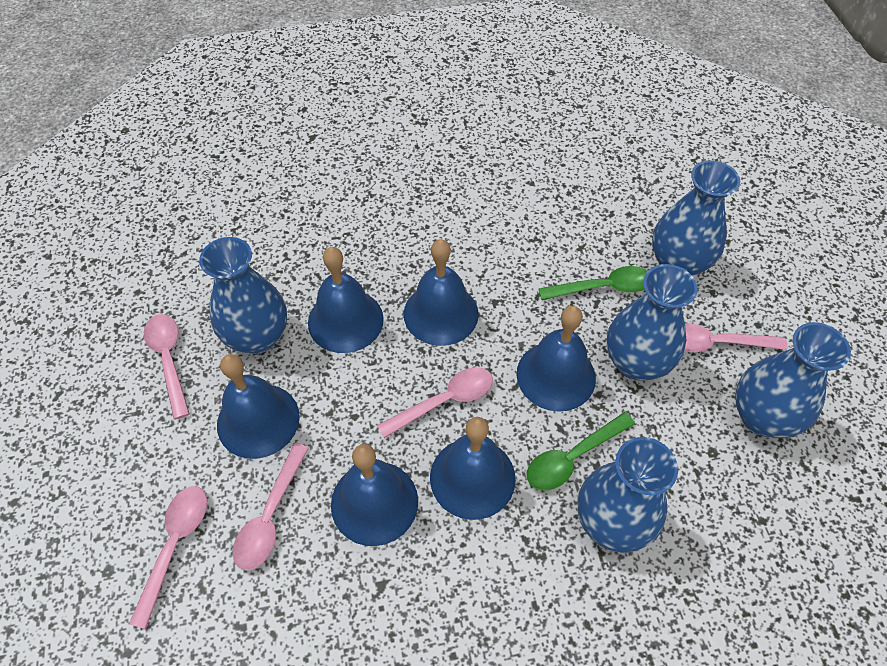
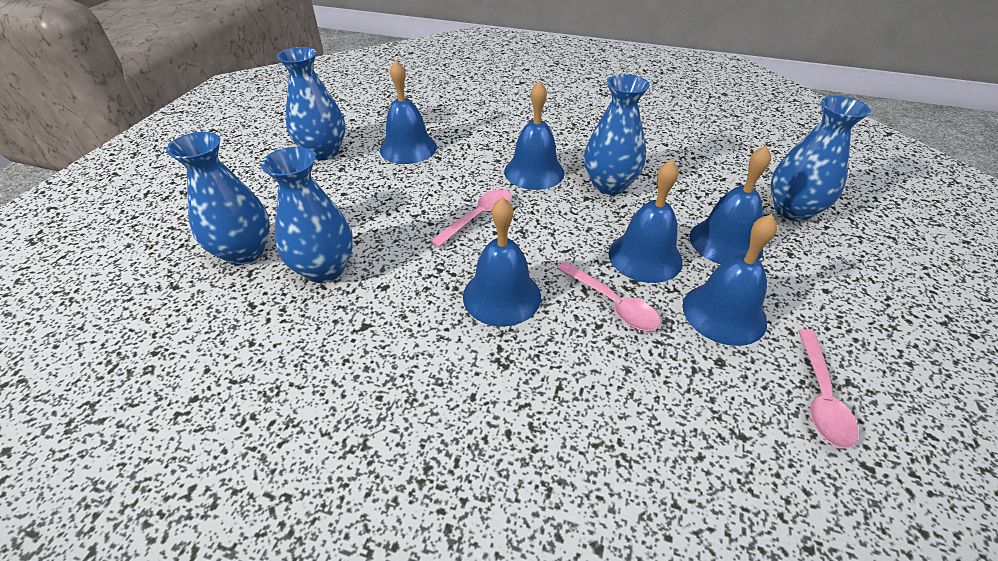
green spoon: [527,412,635,490] [539,266,648,300] = 2 -> none = 0
pink spoon: [129,486,207,629] [144,314,190,419] [233,443,309,571] [377,367,493,438] [684,323,788,352] = 5 -> [430,189,512,248] [556,261,661,331] [798,329,859,448] = 3

